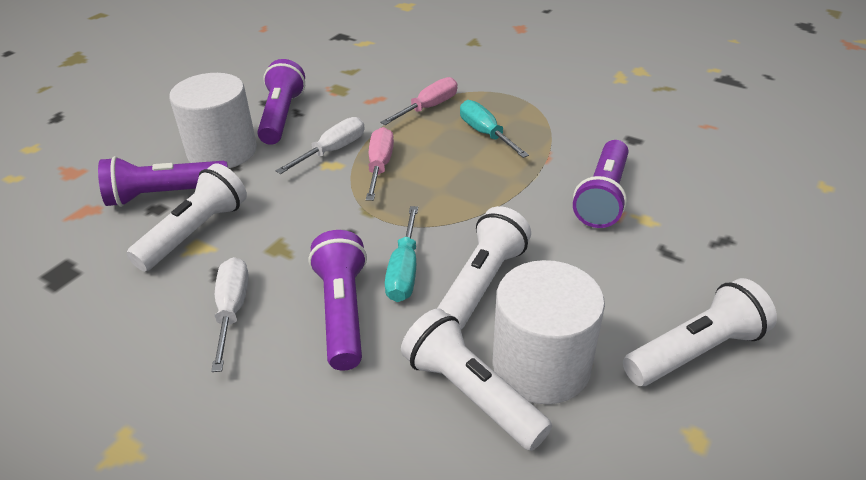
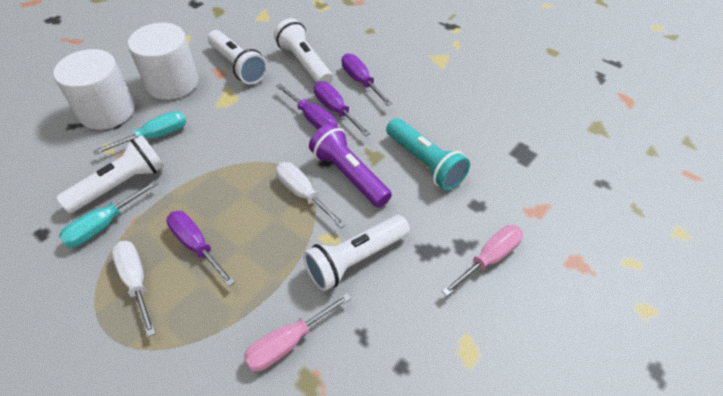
purple flashlight: [98,156,228,207] [257,59,305,145] [309,230,367,371] [573,140,628,228] = 4 -> [309,123,392,208] = 1
purple screwdriver: none = 0 -> [166,211,235,286] [276,84,337,129] [314,81,370,137] [342,53,392,106] = 4
turquoise flashlight: none = 0 -> [386,118,470,190] = 1

